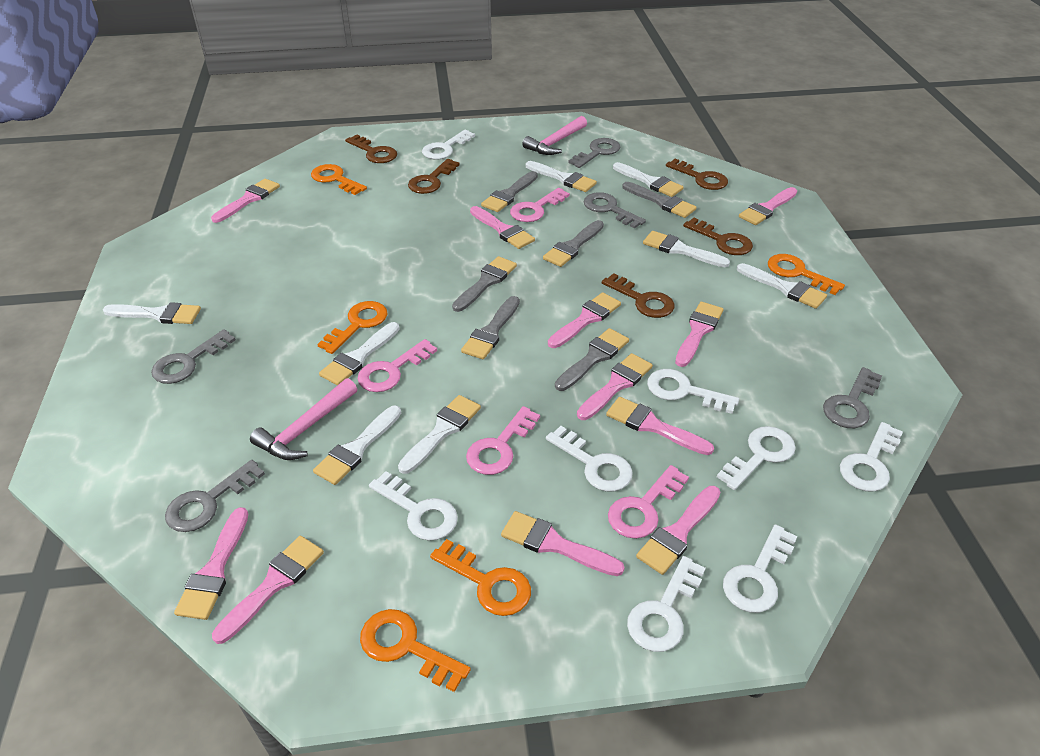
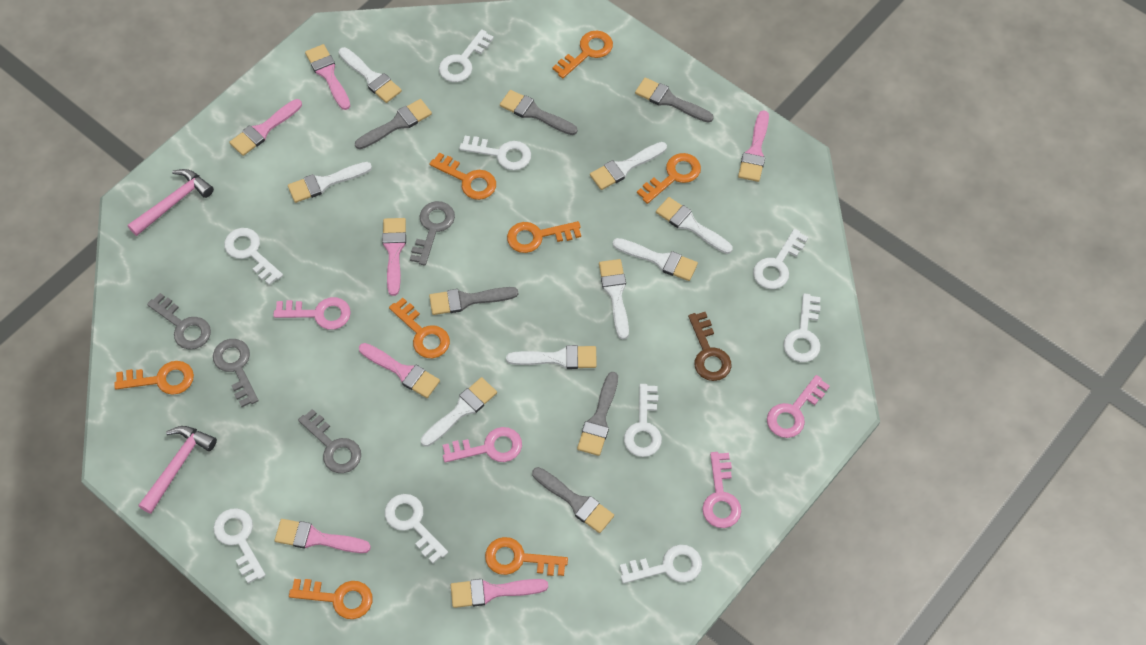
brown key: [345,135,397,163] [408,159,460,194] [602,273,675,318] [666,159,728,190] [683,218,753,255] = 5 -> [688,312,731,381] = 1
grey key: [151,329,236,384] [165,460,265,532] [568,138,620,168] [584,192,646,229] [823,367,882,428] = 5 -> [147,293,211,349] [213,339,259,407] [298,409,361,473] [410,201,455,266] = 4
orange key: [311,164,367,195] [317,301,388,354] [360,609,471,692] [430,539,531,616] [768,254,845,295] = 5 -> [114,361,194,395] [289,579,372,619] [389,298,450,358] [430,152,496,200] [485,537,568,576] [507,221,581,253] [552,30,613,78] [637,153,701,204] = 8
pink brush: [174,507,248,620] [211,179,280,223] [212,536,324,644] [470,206,535,249] [501,511,625,576] [548,292,621,348] [577,353,653,420] [606,397,714,455] [636,486,721,575] [675,302,724,367] [739,187,797,225] = 11 -> [229,99,302,156] [275,519,371,553] [305,44,350,110] [359,343,440,398] [382,218,406,296] [451,579,548,608] [738,110,769,182] = 7
white key: [369,471,458,541] [422,130,475,160] [546,426,633,491] [627,556,706,652] [647,369,739,414] [717,426,796,490] [723,524,798,613] [840,422,903,492] = 8 -> [213,508,266,584] [224,228,283,285] [385,494,448,563] [439,29,494,82] [459,136,531,170] [620,545,702,584] [624,384,662,457] [753,229,808,289] [784,293,821,362] = 9

